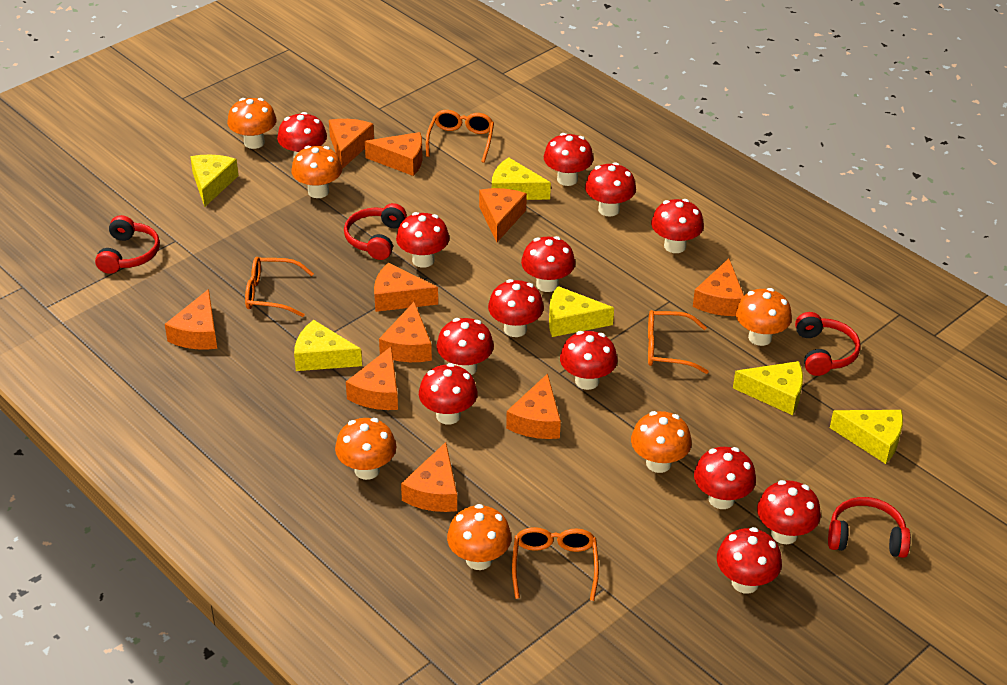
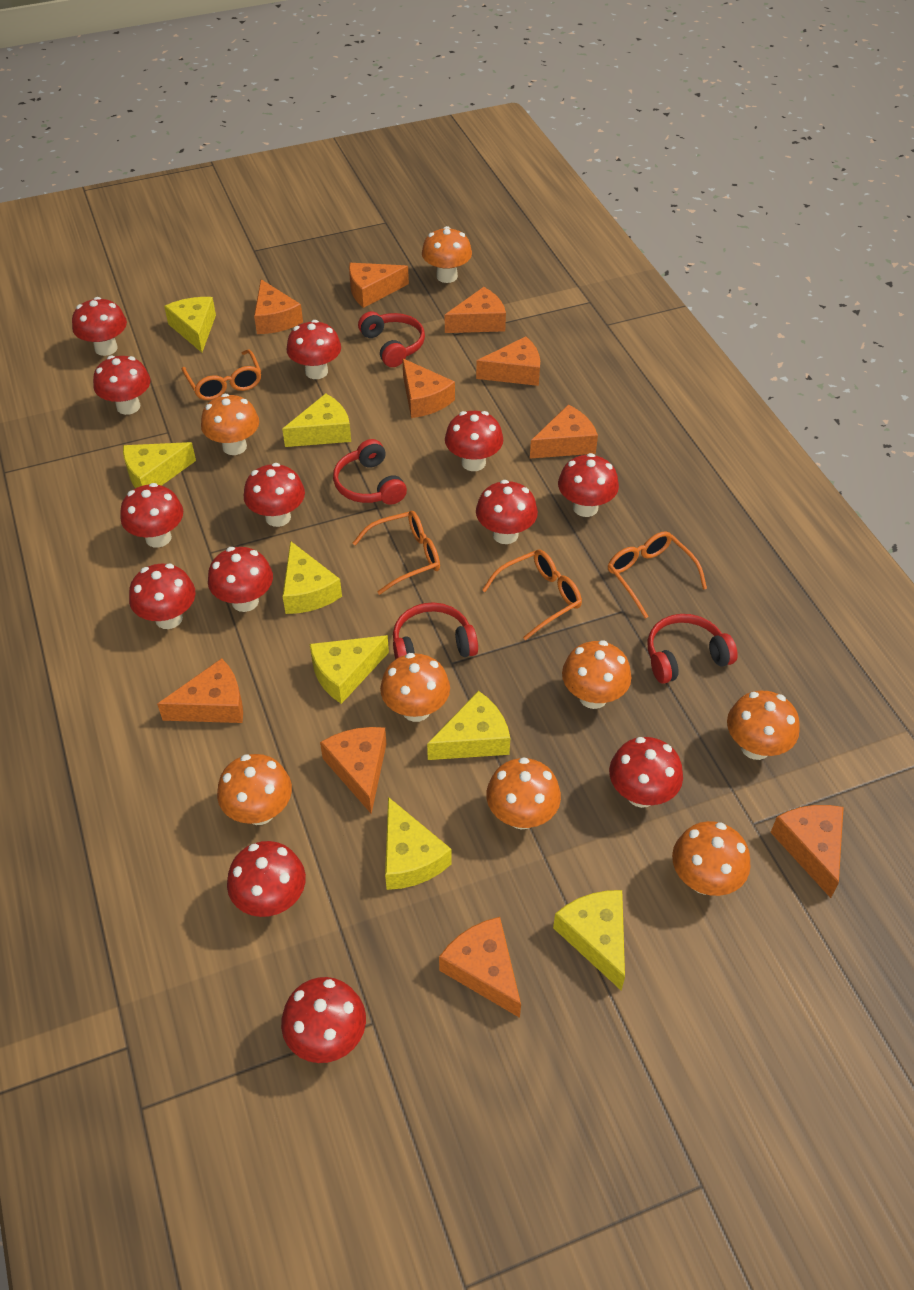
orange mushroom: [227,98,277,149] [291,146,342,198] [335,418,396,480] [447,504,512,570] [631,411,692,473] [736,288,792,346] = 6 -> [201,394,259,455] [217,754,292,825] [380,653,450,722] [422,226,472,283] [486,757,561,830] [562,640,632,709] [672,821,750,896] [727,691,800,760] = 8
yellow cheese: [190,154,238,207] [294,320,362,371] [492,157,551,200] [549,286,614,337] [733,361,803,415] [830,410,903,464] = 6 -> [123,442,196,488] [164,297,216,353] [282,393,351,447] [283,541,342,614] [310,635,389,704] [385,797,452,890] [427,691,510,760] [553,890,625,990] = 8

